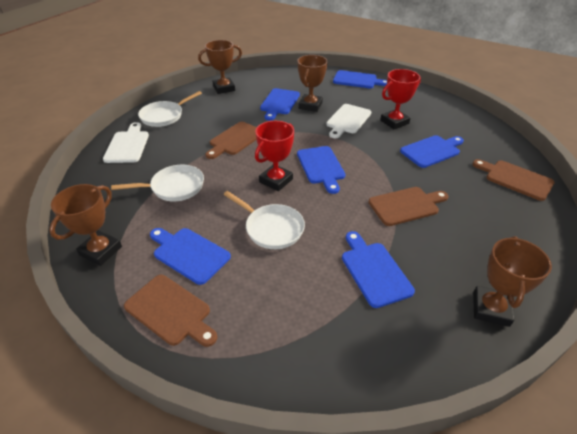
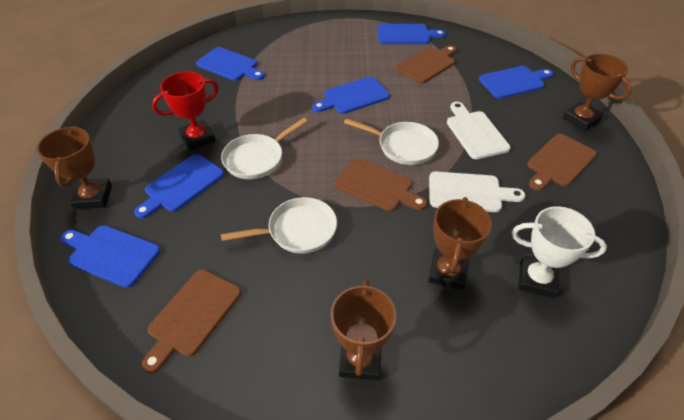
red trophy: [255,121,294,191] [380,69,421,129] = 2 -> [152,71,219,151] = 1
white trophy: none = 0 -> [512,206,607,298] = 1

